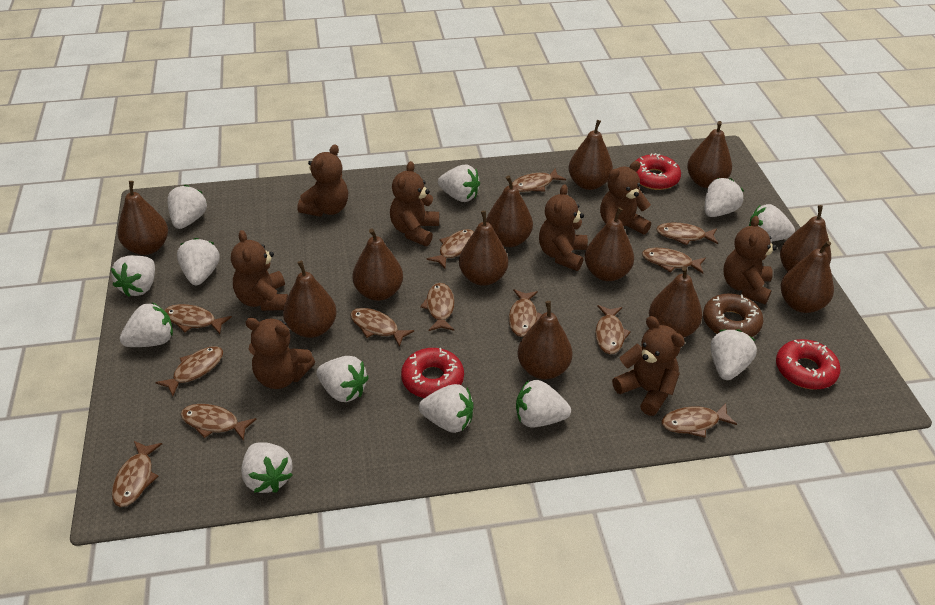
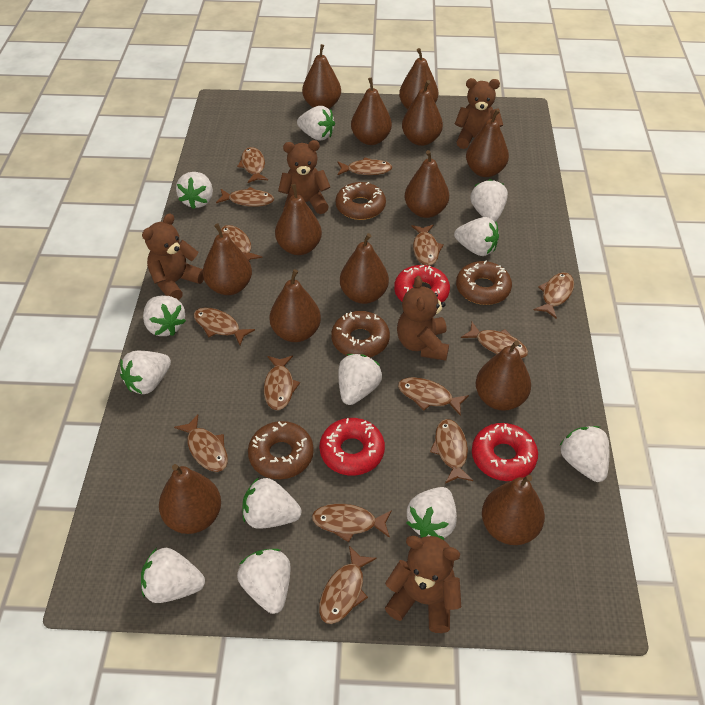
brown donut: [703,293,764,337] = 1 -> [248,421,314,479] [331,311,390,358] [336,182,386,220] [456,260,512,305] = 4
brown fish: [112,441,162,507] [155,346,223,396] [164,304,232,334] [181,404,256,441] [350,308,414,347] [420,283,455,331] [426,229,474,268] [509,289,542,337] [512,168,566,192] [595,305,631,354] [642,248,706,274] [656,222,718,245] [661,403,737,438] = 13 -> [174,414,228,472] [194,307,255,345] [216,187,274,207] [221,225,262,260] [237,147,268,183] [264,356,300,410] [312,504,392,542] [319,546,377,624] [337,157,392,175] [398,377,469,416] [412,225,444,266] [430,419,473,483] [461,322,528,358] [534,272,574,319] = 14
brown pear: [117,181,168,255] [283,261,337,338] [352,228,403,301] [459,211,508,286] [486,175,533,247] [518,301,573,380] [569,120,613,190] [585,207,634,281] [649,266,702,338] [687,121,732,188] [780,205,831,272] [781,241,834,313] = 12 -> [159,464,221,534] [203,223,252,295] [270,269,321,342] [275,184,322,255] [302,44,341,109] [340,233,389,304] [351,77,392,145] [399,48,438,109] [402,80,443,146] [404,150,449,218] [466,109,509,177] [475,340,531,411] [482,475,545,545] = 13
brown teddy bear: [231,230,288,311] [246,318,315,389] [297,144,348,217] [390,161,439,246] [539,184,588,271] [600,161,651,235] [612,316,685,416] [723,216,777,304] = 8 -> [142,213,204,300] [278,140,330,214] [385,536,461,633] [397,276,449,361] [455,78,503,149] = 5

